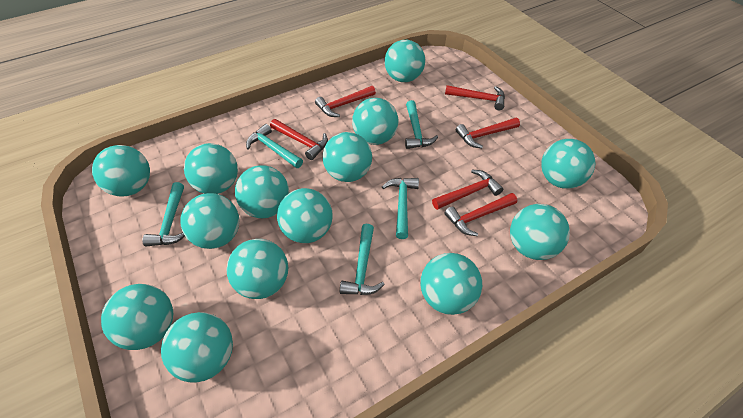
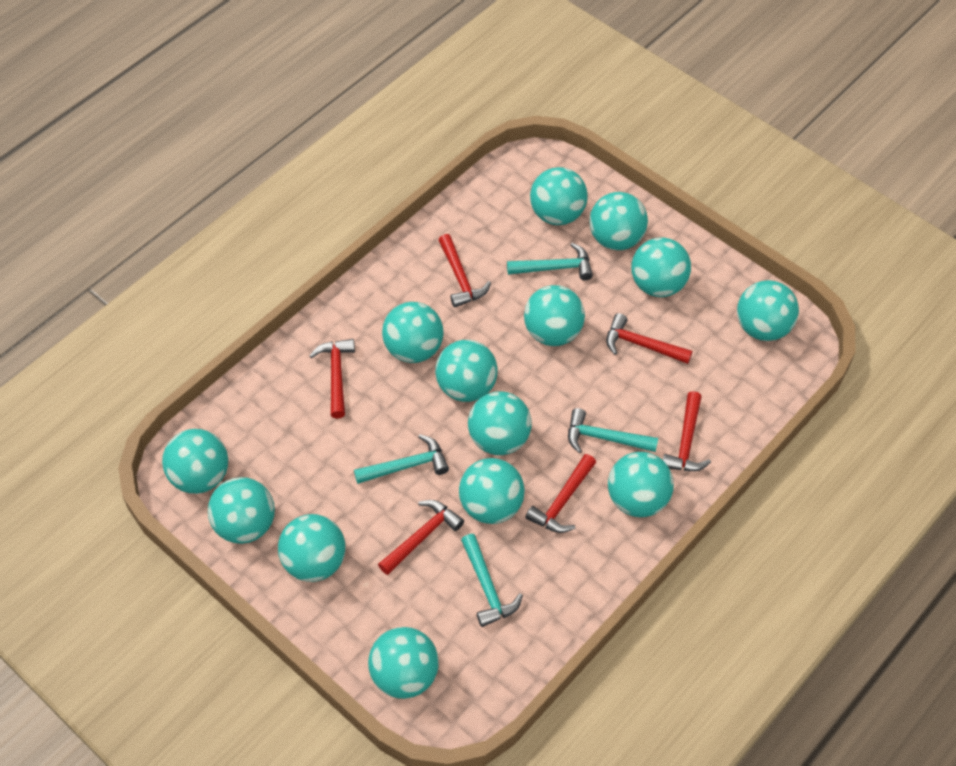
turquoise hammer: [143,182,185,247] [246,124,303,168] [340,224,385,295] [382,178,419,239] [405,100,438,149] = 5 -> [354,434,449,484] [461,534,523,627] [507,243,593,281] [568,408,658,453] = 4

